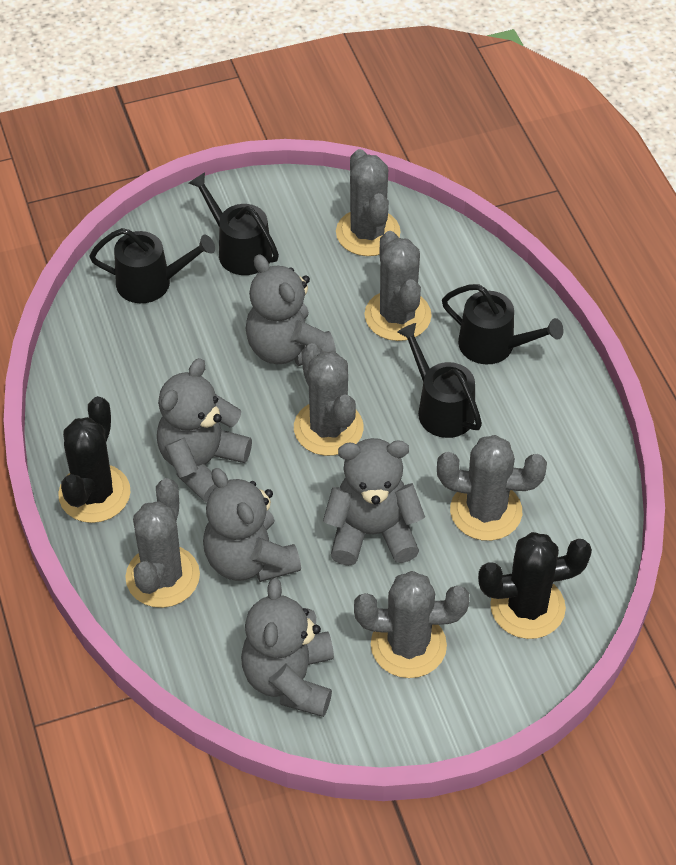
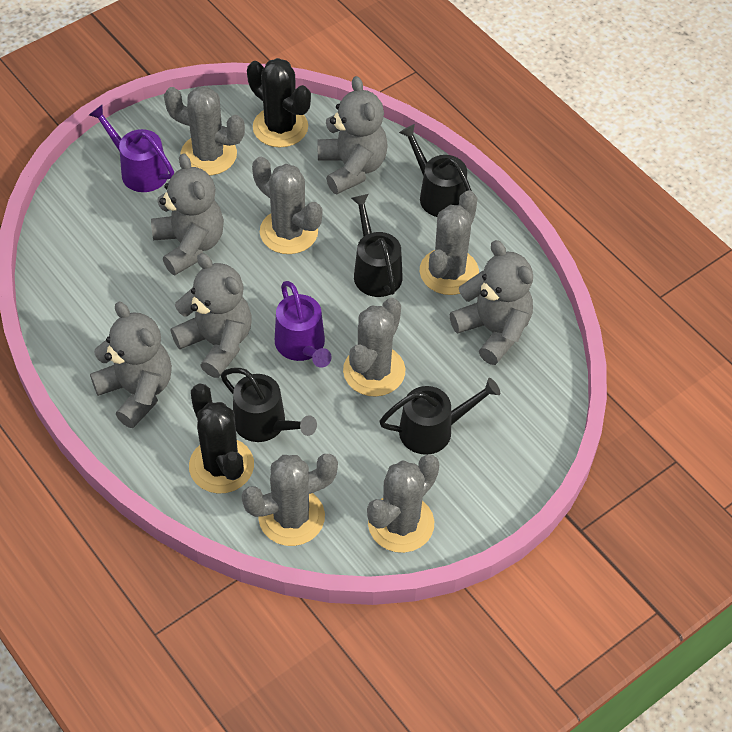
purple watering can: none = 0 -> [89,105,174,192] [275,281,332,368] = 2

